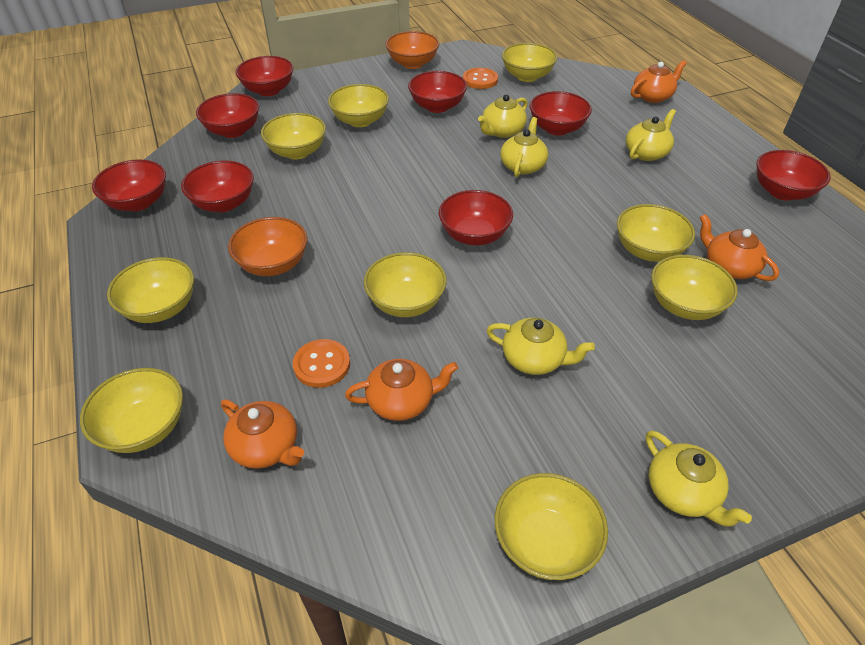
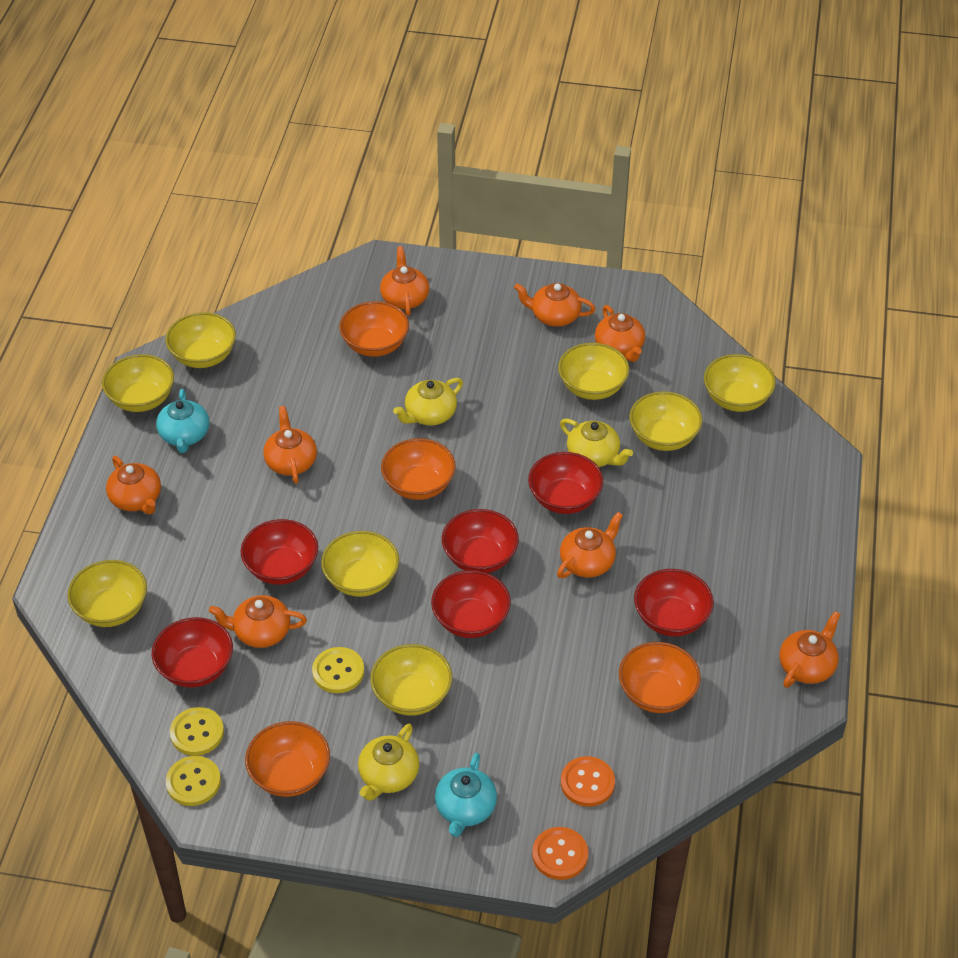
orange bowl: [228,217,307,276] [386,31,439,69] = 2 -> [245,721,330,797] [339,301,409,357] [381,438,456,500] [619,642,701,713] = 4
orange teapot: [221,399,304,469] [345,359,458,421] [631,60,687,103] [700,214,779,281] = 4 -> [106,456,161,514] [209,595,307,648] [263,406,317,484] [380,246,429,316] [514,283,596,327] [557,512,623,578] [595,305,645,362] [780,611,841,688] = 8
red bowl: [92,159,166,211] [181,161,254,212] [196,93,259,138] [235,56,293,96] [408,71,467,113] [439,190,513,245] [529,91,592,135] [756,150,831,201] = 8 -> [152,617,233,688] [241,519,318,585] [431,570,511,638] [442,509,519,573] [528,452,603,514] [634,569,714,636] = 6
turquoise teapot: none = 0 -> [156,389,209,453] [435,753,497,837] = 2
yellow bowl: [80,368,183,453] [107,257,194,323] [261,113,326,159] [328,84,389,127] [364,252,447,317] [494,473,608,580] [502,43,557,82] [617,204,695,262] [651,255,738,320] = 9 -> [67,560,147,627] [102,354,174,412] [166,312,236,368] [321,531,399,597] [370,644,452,716] [558,343,629,400] [629,392,702,451] [704,354,776,412] = 8
yellow button: none = 0 -> [166,756,221,806] [170,707,224,756] [312,647,364,693] = 3
yellow teapot: [478,94,527,138] [486,318,595,375] [500,117,548,177] [626,109,676,161] [646,430,752,527] = 5 -> [358,724,419,801] [393,378,463,426] [560,418,633,467] = 3

